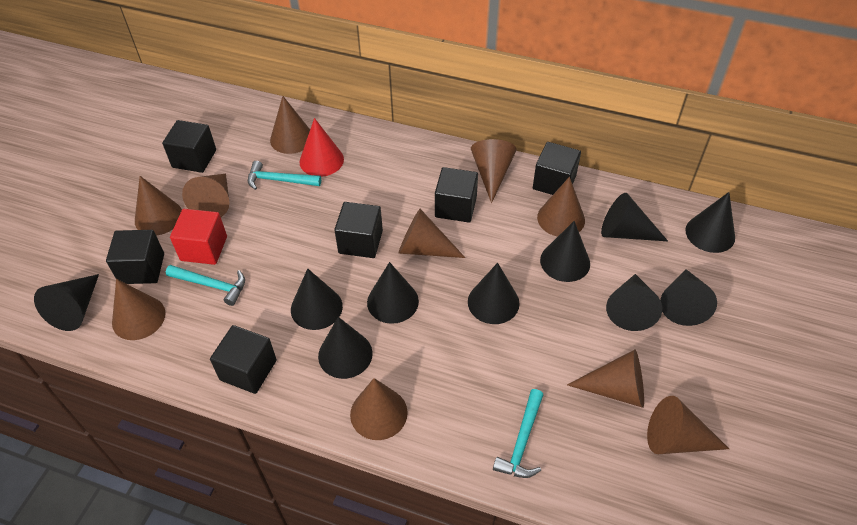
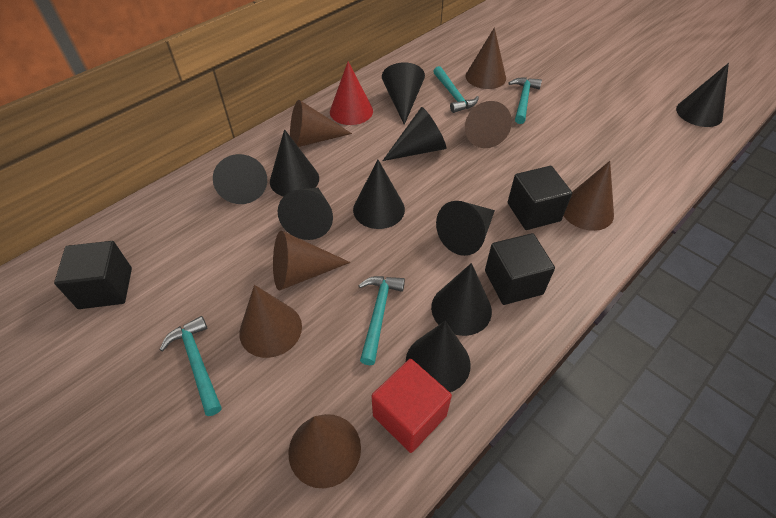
black cube: [106,230,164,284] [162,120,216,173] [210,325,277,394] [334,202,383,258] [435,167,478,223] [533,142,581,195] = 6 -> [54,241,132,309] [485,233,555,305] [508,166,572,230] = 3
brown cone: [112,279,166,340] [135,176,182,236] [182,174,229,217] [270,96,310,154] [350,378,408,440] [399,209,465,258] [471,139,517,203] [537,177,585,237] [567,350,644,408] [647,396,729,454] = 10 -> [239,285,302,358] [273,230,351,290] [288,414,361,488] [290,100,352,147] [465,101,512,148] [466,27,506,89] [564,161,614,231] = 7
turquoise hammer: [166,265,245,306] [248,161,321,190] [493,389,543,478] = 3 -> [160,316,222,416] [358,276,405,365] [433,66,479,113] [508,77,542,124] = 4

